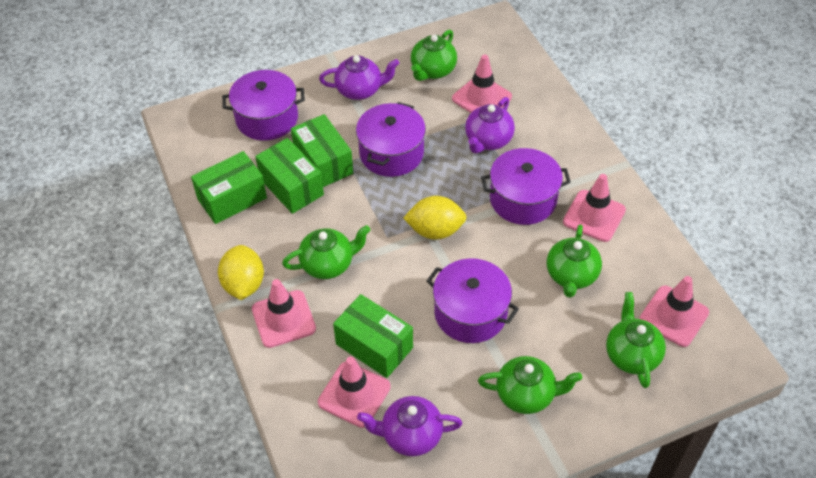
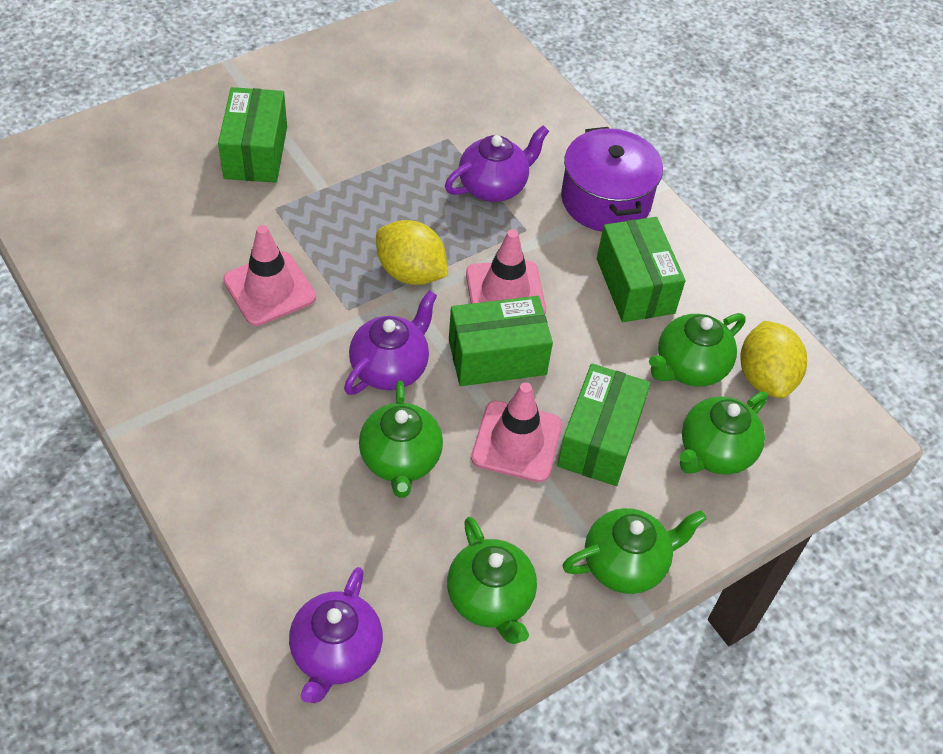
pink traffic cone: [252,279,316,348] [318,357,391,428] [452,54,512,113] [563,174,626,242] [639,276,709,347] = 5 -> [223,225,316,326] [466,229,546,314] [471,382,562,482] = 3
purple pot: [222,70,305,141] [356,102,426,177] [427,258,519,343] [481,148,571,225] = 4 -> [561,127,663,232] = 1

